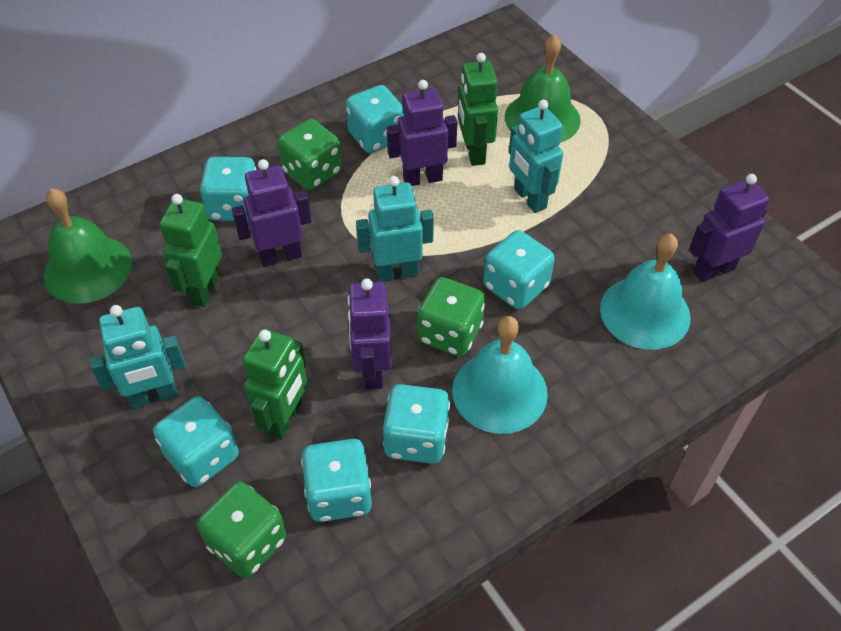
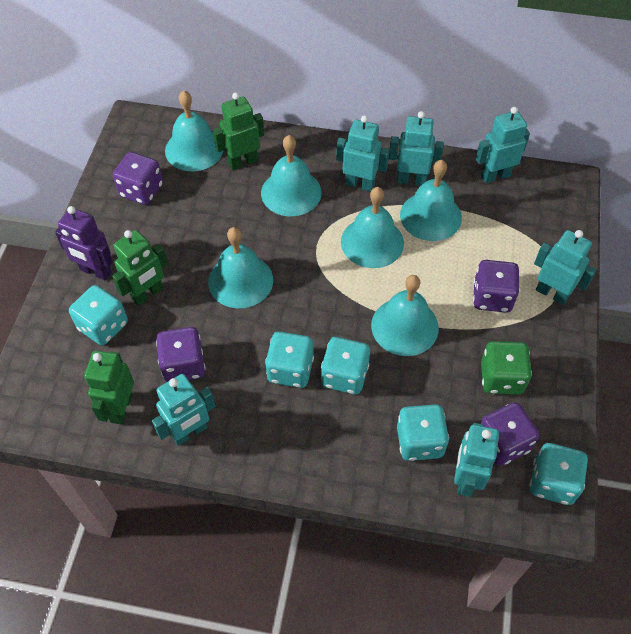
green bell: [44,188,132,304] [505,34,581,143] = 2 -> none = 0
green dice: [197,481,287,578] [278,119,342,191] [417,277,485,357] = 3 -> [481,341,532,395] = 1
purple dice: none = 0 -> [113,152,163,205] [156,327,206,382] [473,260,520,313] [480,402,539,466] = 4
purple robot: [232,159,312,267] [347,279,392,390] [387,80,457,186] [689,174,769,282] = 4 -> [55,206,113,280] = 1
turquoise bell: [452,316,548,434] [600,234,691,350] = 2 -> [165,90,223,171] [208,227,273,308] [261,135,322,216] [341,187,404,268] [371,275,439,356] [400,160,462,241] = 6
turquoise dice: [153,396,239,487] [200,157,256,221] [301,439,372,522] [346,85,404,153] [383,384,450,464] [484,230,555,309] = 6 -> [69,285,128,345] [265,332,314,388] [321,337,370,395] [397,404,449,461] [530,443,588,505] = 5
turquoise robot: [89,305,186,408] [356,176,434,281] [509,100,563,213] = 3 -> [152,374,215,446] [336,115,390,191] [389,111,444,186] [454,423,499,497] [476,107,530,183] [534,230,597,305] = 6

